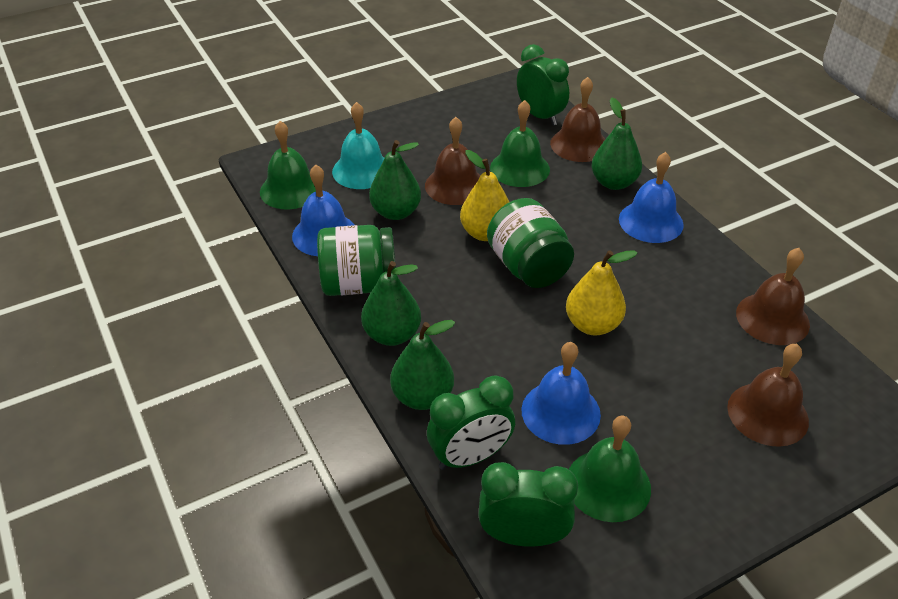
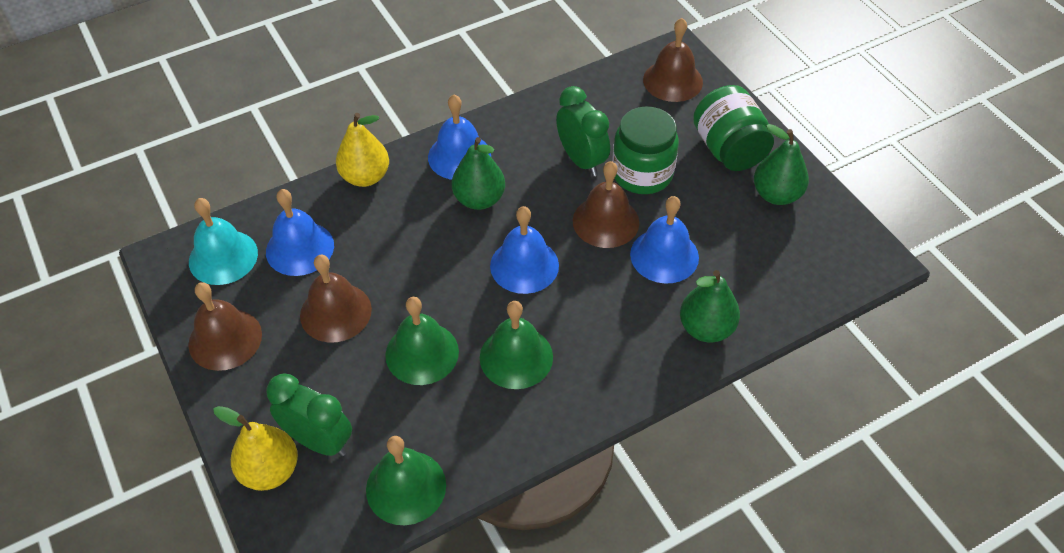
blue bell: [292,165,355,256] [521,342,601,445] [619,152,684,243] = 3 -> [266,189,334,276] [428,95,491,180] [490,206,559,294] [630,196,699,283] = 4
green clock: [427,375,515,470] [478,462,578,547] [517,44,569,126] = 3 -> [266,373,352,456] [556,86,610,176] = 2
green pear: [361,261,421,346] [369,140,421,220] [390,320,455,410] [591,98,642,190] = 4 -> [452,137,505,210] [680,270,740,343] [754,124,809,205] = 3

